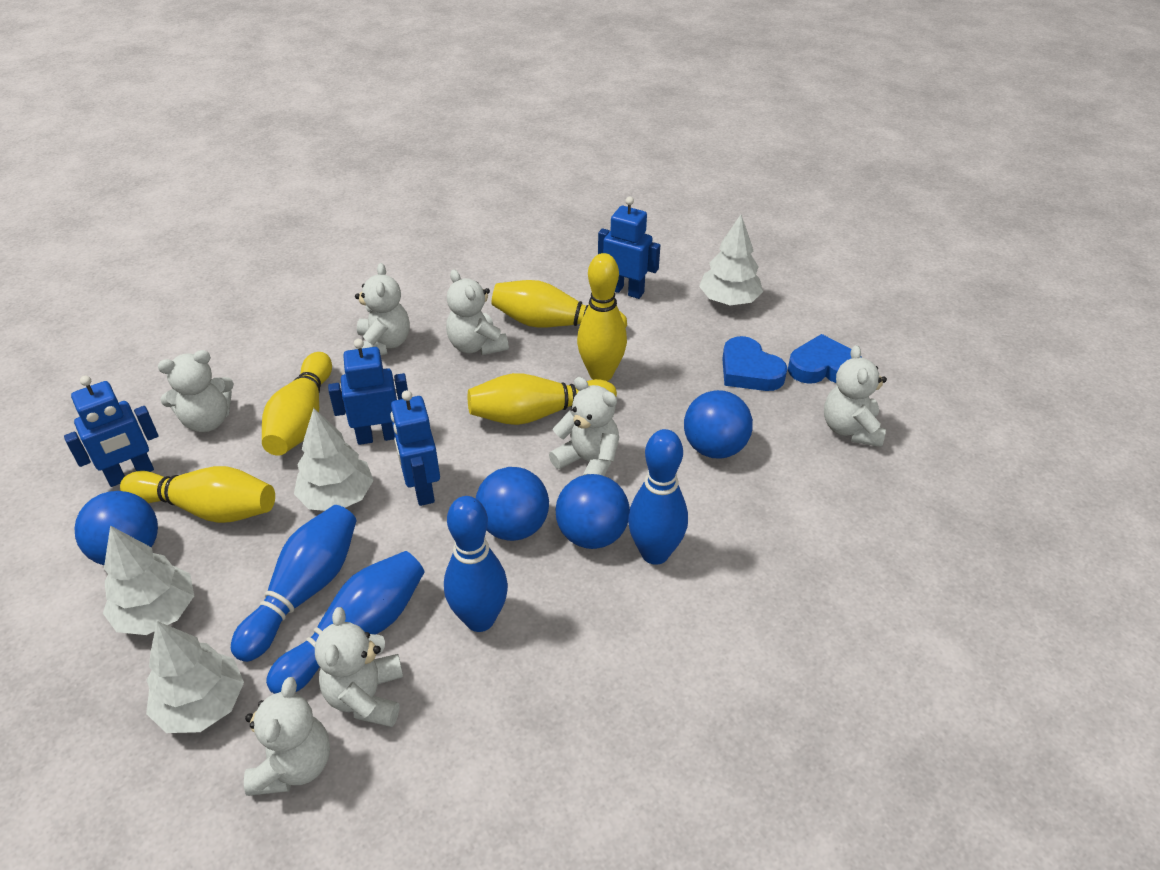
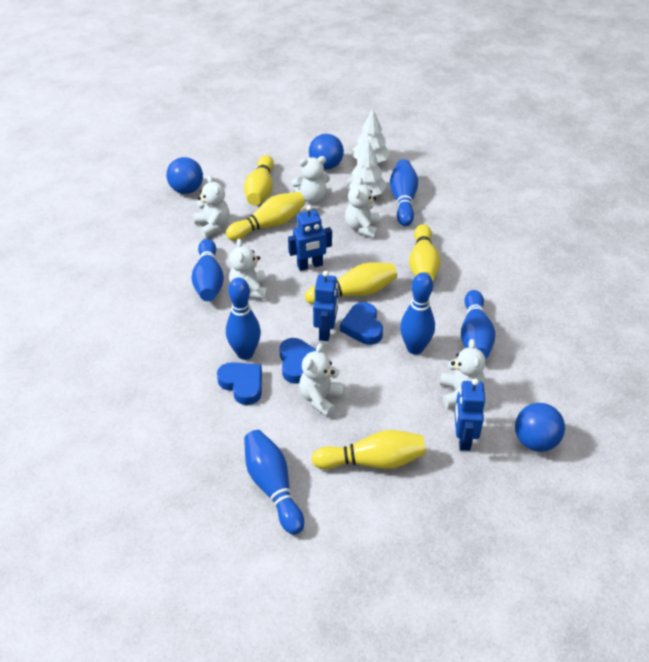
blue ball: [74,491,158,565] [476,467,549,541] [556,474,630,549] [684,390,753,459] = 4 -> [166,157,203,194] [309,134,344,170] [515,403,565,452] = 3
blue bowling pin: [231,505,357,662] [266,551,425,694] [444,496,508,632] [628,429,688,565] = 4 -> [191,239,224,301] [226,278,261,360] [244,430,304,535] [390,159,418,226] [400,273,435,355] [461,290,496,360] = 6
blue heart: [722,336,787,391] [788,334,862,384] = 2 -> [217,362,262,405] [279,338,316,384] [340,302,383,345] = 3
blue robot: [64,376,158,487] [328,339,408,445] [391,390,440,506] [598,197,660,299] = 4 -> [288,205,332,271] [313,271,338,341] [454,378,485,451] = 3
white teddy bear: [158,350,234,432] [244,677,330,796] [315,607,403,727] [355,263,410,355] [446,269,509,355] [549,377,619,476] [824,345,887,447] = 7 -> [194,175,229,238] [229,239,268,299] [292,156,330,203] [299,343,345,417] [345,177,380,238] [440,339,486,408] = 6
white tree: [103,526,194,635] [146,621,244,733] [294,408,374,511] [699,215,763,305] = 4 -> [347,140,387,196] [352,109,390,163] = 2

